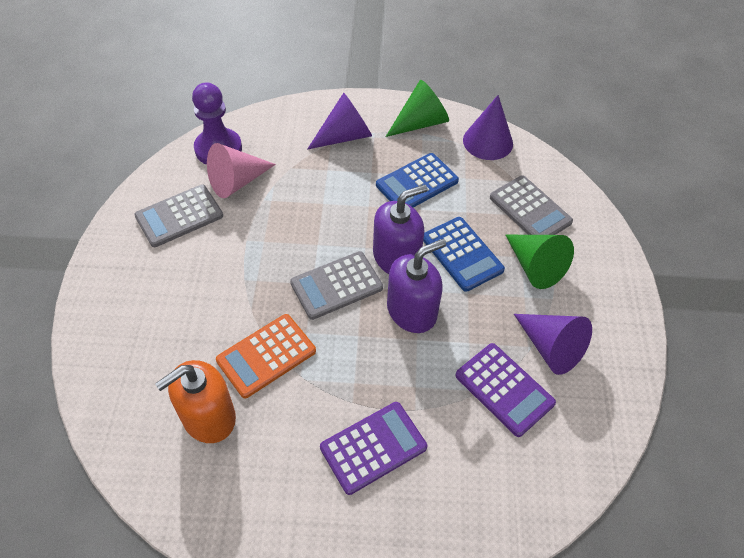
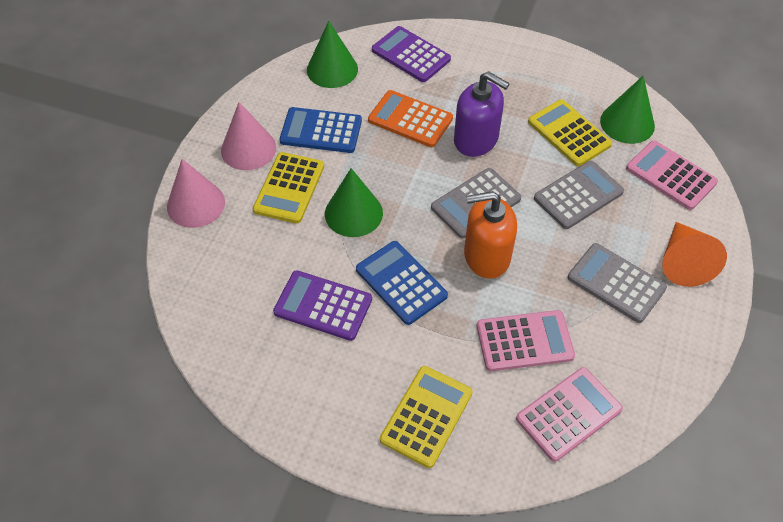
green cone: [386,80,449,137] [506,235,574,289] = 2 -> [307,21,358,88] [325,168,383,237] [600,76,655,144] = 3
orange cone: none = 0 -> [662,222,727,287] = 1
pink calculator: none = 0 -> [477,310,575,371] [516,367,623,462] [626,140,718,210] = 3
pink cone: [207,143,276,198] = 1 -> [167,159,225,228] [221,102,276,170] = 2
purple cone: [307,93,372,150] [463,95,513,160] [514,314,592,375] = 3 -> none = 0
purple pawn: [192,83,242,165] = 1 -> none = 0
purple soap dispenser: [373,184,428,274] [387,239,446,333] = 2 -> [454,71,510,157] = 1
yellow calculator: none = 0 -> [253,152,324,224] [380,366,473,468] [528,99,612,166] = 3

